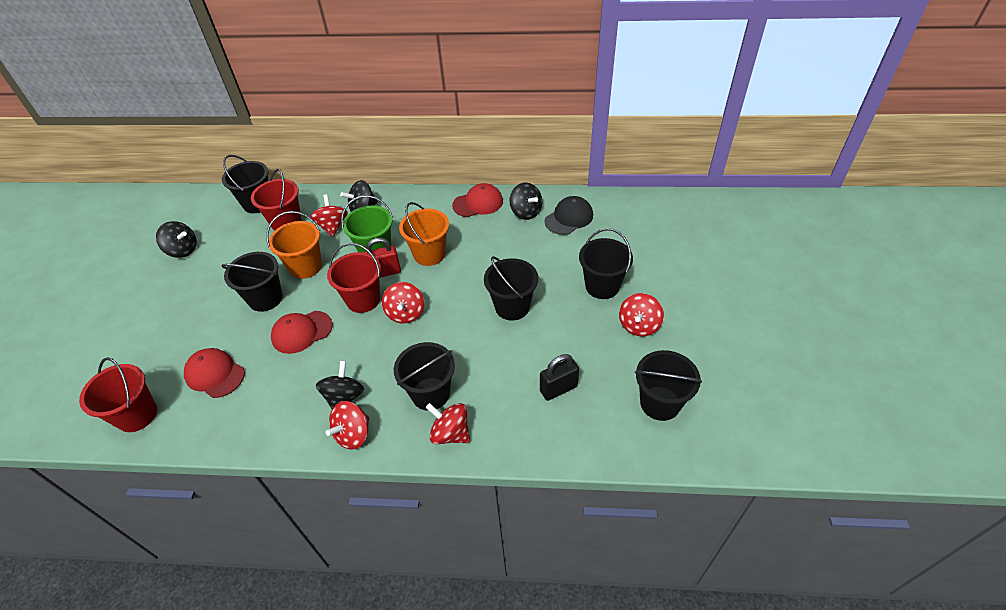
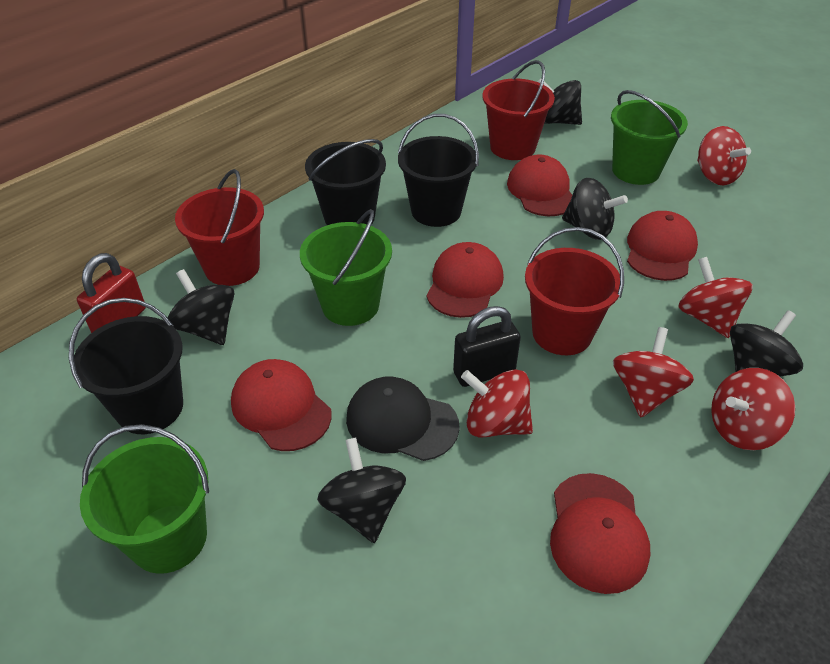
black bucket: [221,252,283,312] [222,155,269,213] [394,342,455,411] [484,256,538,321] [579,228,633,299] [635,350,702,421] = 6 -> [69,298,183,434] [305,139,386,225] [398,114,479,227] = 3
black spinning top: [156,221,197,258] [316,360,364,409] [340,180,378,212] [509,183,542,220] = 4 -> [168,269,234,345] [317,437,406,543] [538,79,582,125] [562,178,628,240] [730,310,803,377] = 5
green bucket: [341,195,393,253] = 1 -> [80,424,209,574] [300,209,392,326] [611,90,688,185] = 3
orange bucket: [266,211,322,279] [399,202,449,266] = 2 -> none = 0
red cap: [184,348,245,398] [271,311,333,354] [452,183,503,217] = 3 -> [231,359,332,451] [426,242,504,318] [507,155,572,216] [550,473,650,594] [627,211,698,281] = 5

